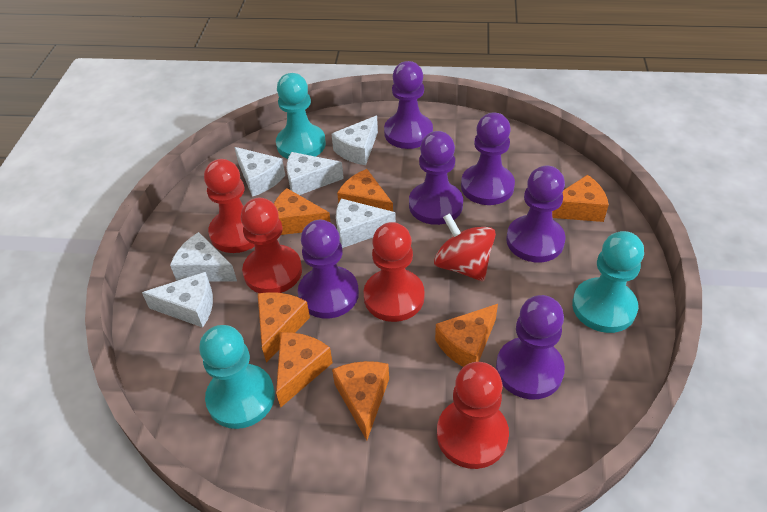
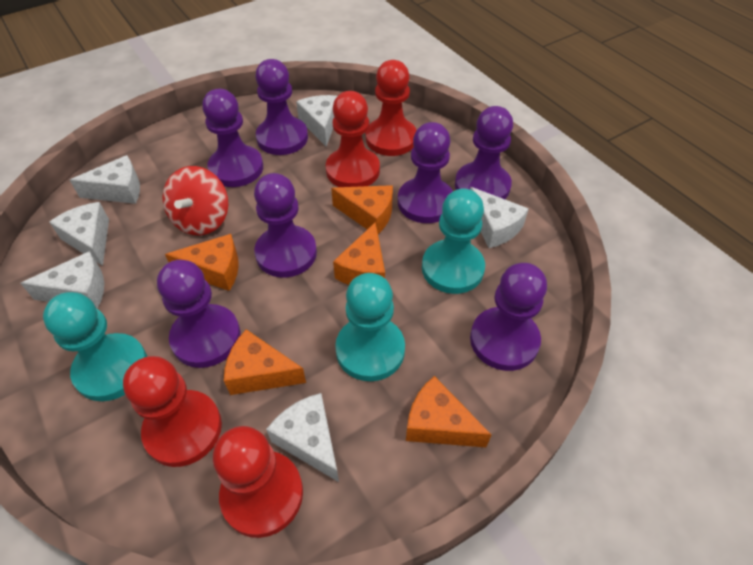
orange cheese: [258,292,310,363] [274,188,331,235] [276,332,333,408] [332,361,389,440] [337,169,393,211] [435,304,498,367] [552,175,609,222] = 7 -> [165,234,239,291] [224,329,306,395] [331,185,393,234] [333,222,385,285] [406,376,491,447] = 5
purple pawn: [298,220,359,318] [384,61,433,149] [409,131,463,225] [461,112,515,205] [496,295,565,399] [506,165,566,262] = 6 -> [157,260,241,368] [202,89,263,187] [254,173,317,278] [255,59,308,155] [398,122,453,223] [455,106,513,199] [470,263,547,371] = 7

